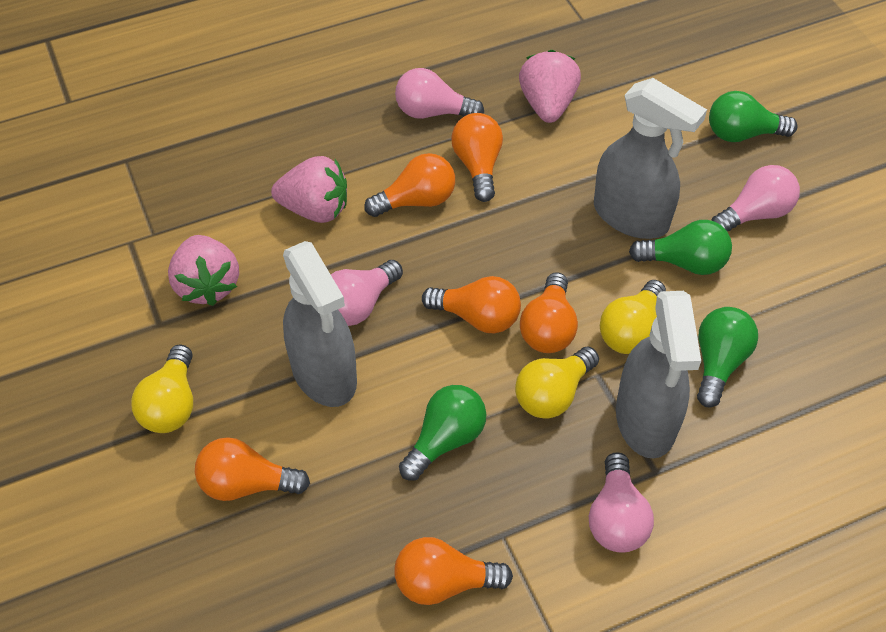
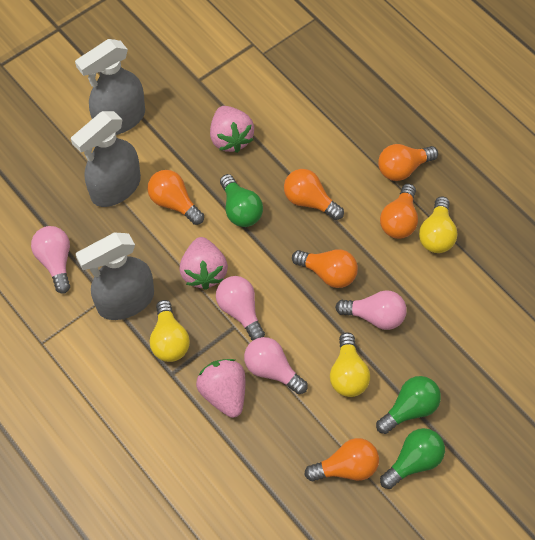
green light bulb: [399,385,486,481] [629,220,732,275] [697,307,758,407] [709,91,797,142] = 4 -> [220,174,263,227] [376,376,441,434] [380,428,445,489] = 3

